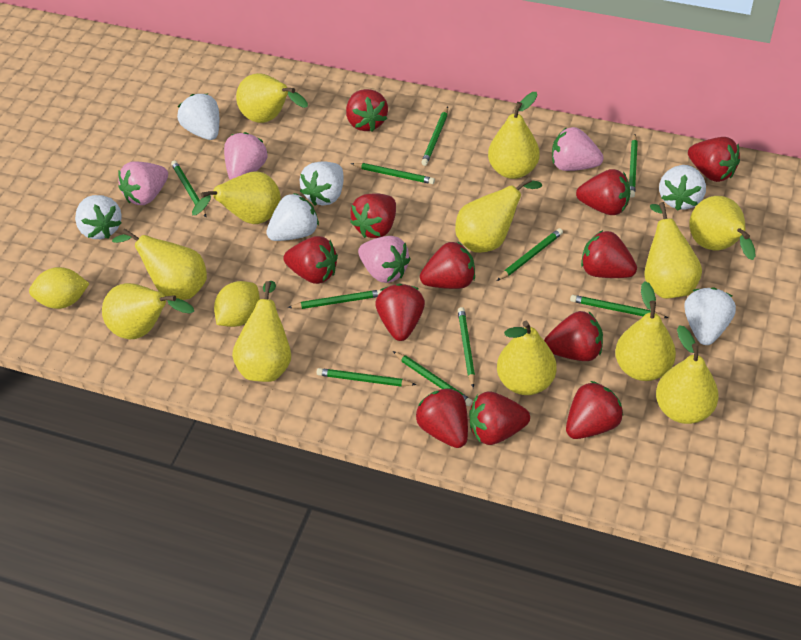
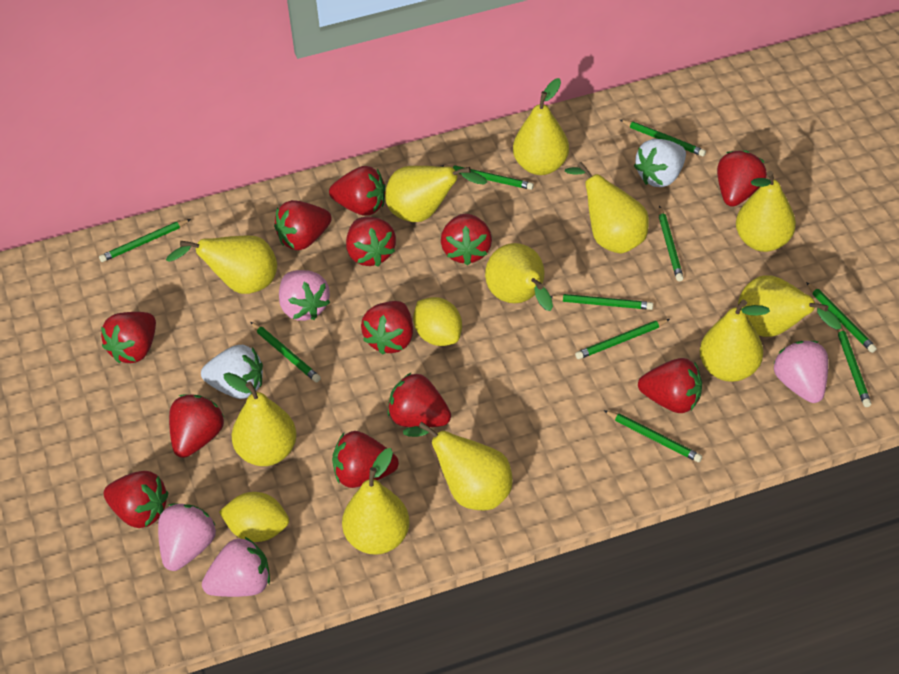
white strawberry: [75,195,122,239] [177,94,219,140] [266,193,319,241] [299,161,344,206] [659,165,706,211] [684,287,736,345] = 6 -> [201,345,263,399] [634,139,686,187] = 2
yellow pear: [102,283,194,339] [112,229,207,300] [192,171,281,224] [232,281,291,382] [236,73,308,123] [455,177,542,253] [488,92,540,179] [497,321,557,395] [615,281,676,381] [644,202,702,299] [656,325,719,424] [689,196,756,260] = 12 -> [166,235,277,294] [224,372,297,466] [342,448,409,555] [385,166,487,222] [403,421,513,510] [485,243,553,311] [513,78,569,175] [565,162,649,254] [700,300,770,382] [736,171,796,252] [738,275,841,337] = 11

